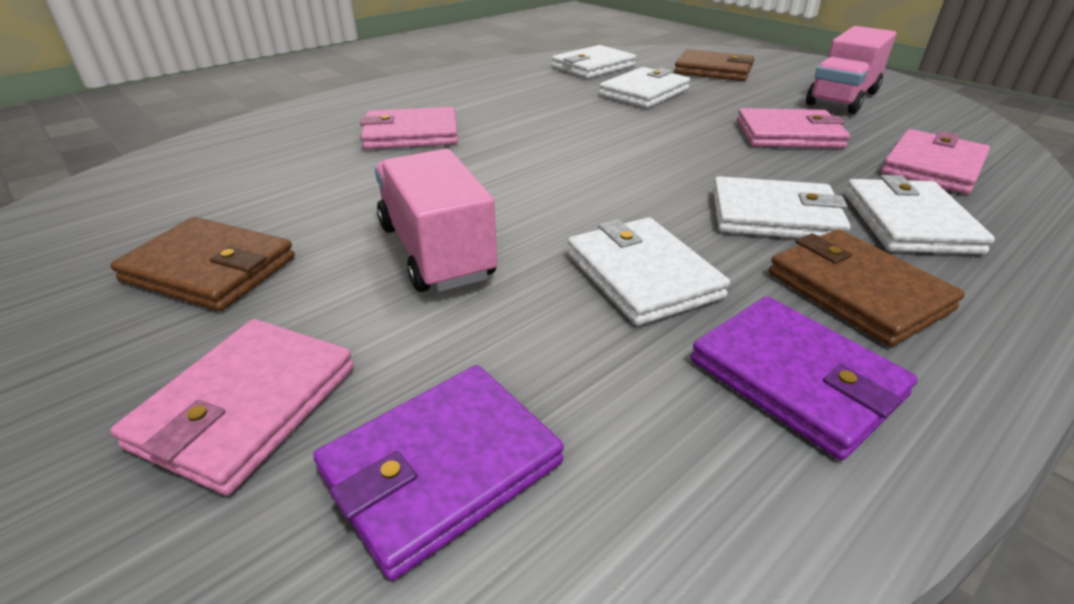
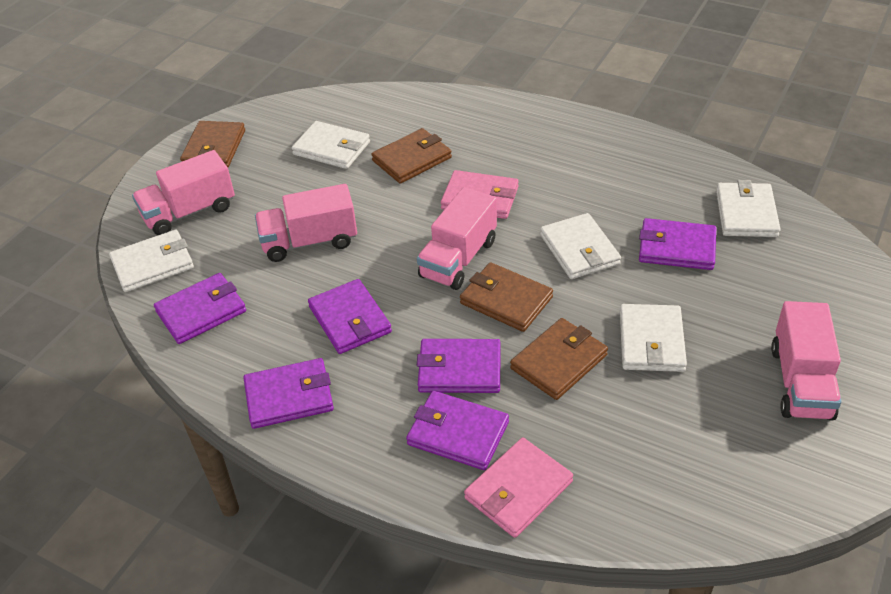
brown wallet: [110,217,295,311] [674,49,755,81] [769,229,965,347] = 3 -> [180,121,245,167] [371,128,452,184] [460,262,553,332] [510,318,608,400] = 4
pink truck: [375,149,497,292] [806,26,896,114] = 2 -> [132,150,235,235] [255,184,357,262] [417,187,497,290] [771,301,842,421] = 4
pink wallet: [110,319,354,495] [360,107,458,149] [737,108,850,148] [881,129,990,194] = 4 -> [441,170,519,219] [464,438,573,538] = 2
purple wallet: [313,365,564,581] [691,296,918,460] = 2 -> [154,273,246,344] [244,358,334,429] [308,279,392,354] [406,391,509,470] [417,339,501,393] [639,218,716,270] = 6

